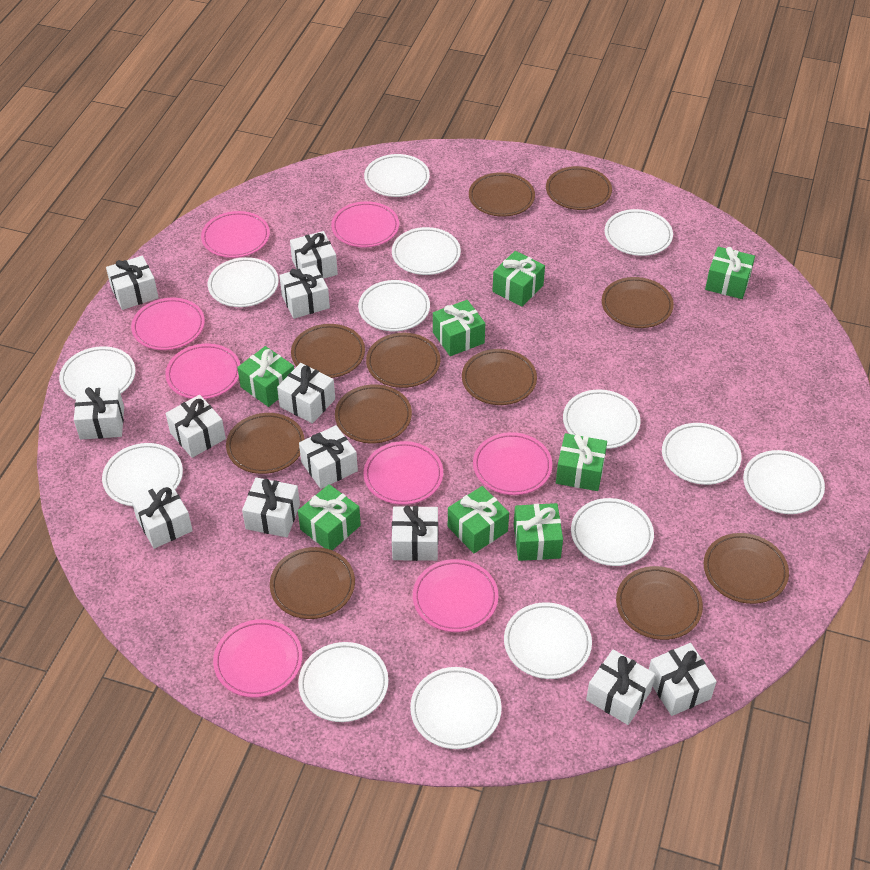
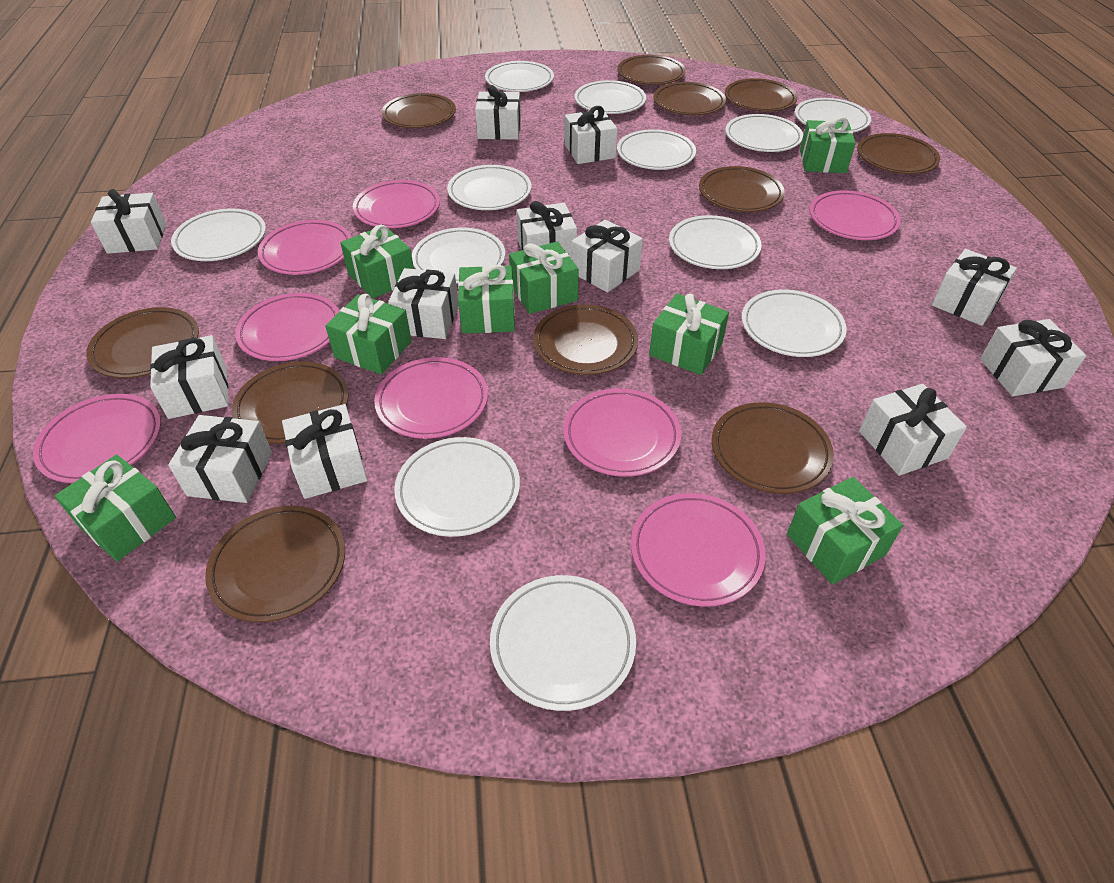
white plate: [59,346,136,400] [102,443,183,506] [208,257,279,307] [298,642,388,722] [358,280,430,331] [364,154,430,197] [392,227,461,275] [410,667,502,749] [504,602,592,679] [563,389,640,449] [571,498,654,566] [604,209,673,256] [662,423,741,485] [743,450,825,514] = 14 -> [171,208,266,261] [394,437,520,537] [412,227,505,284] [447,165,532,210] [485,61,554,92] [490,575,636,711] [575,80,646,114] [617,129,696,170] [669,215,762,269] [725,114,803,152] [741,289,847,357] [795,98,871,133] = 12

